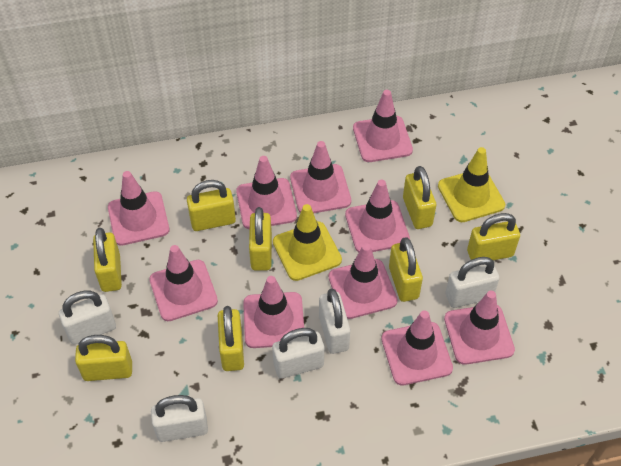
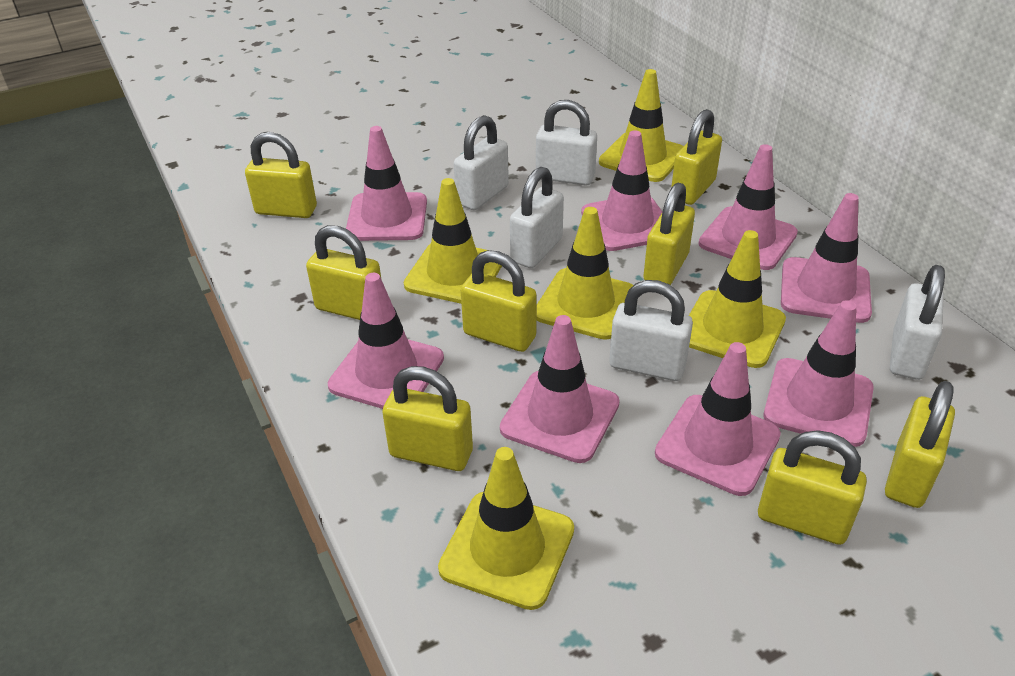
pink traffic cone: [108,171,169,246] [149,245,218,321] [236,156,297,229] [243,276,304,348] [290,141,351,213] [328,243,398,319] [345,180,410,252] [353,90,413,162] [381,310,453,385] [444,291,515,365] = 10 -> [328,273,444,409] [346,126,427,241] [500,315,620,463] [581,130,662,251] [655,342,781,496] [699,144,798,270] [764,300,874,447] [781,193,872,323] = 8
yellow traffic cone: [273,204,342,281] [438,147,505,222] = 2 -> [404,178,502,304] [438,447,574,610] [536,207,633,340] [599,69,684,182] [689,230,786,368] = 5

